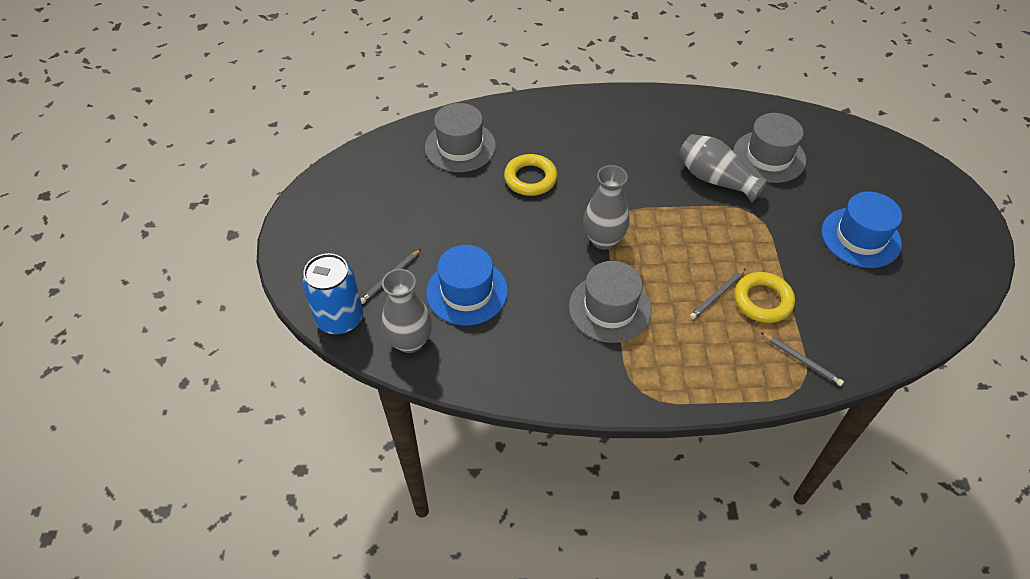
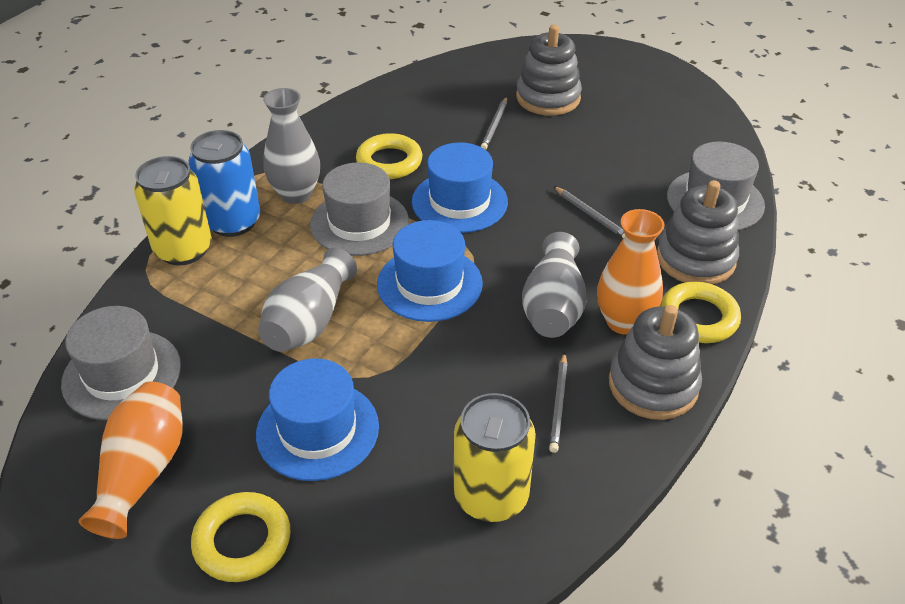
blue hat: [426,245,508,325] [821,192,902,268] = 2 -> [256,358,379,481] [377,220,483,322] [412,143,508,233] = 3
grey stacking toy: none = 0 -> [516,25,582,116] [609,305,702,420] [657,180,739,285] = 3
orange vase: none = 0 -> [79,382,183,539] [597,209,665,335] = 2
yellow can: none = 0 -> [134,156,212,265] [454,393,536,522] = 2
yellow ring: [504,154,557,196] [734,272,795,323] = 2 -> [191,492,291,582] [356,133,422,179] [660,282,741,343] = 3

